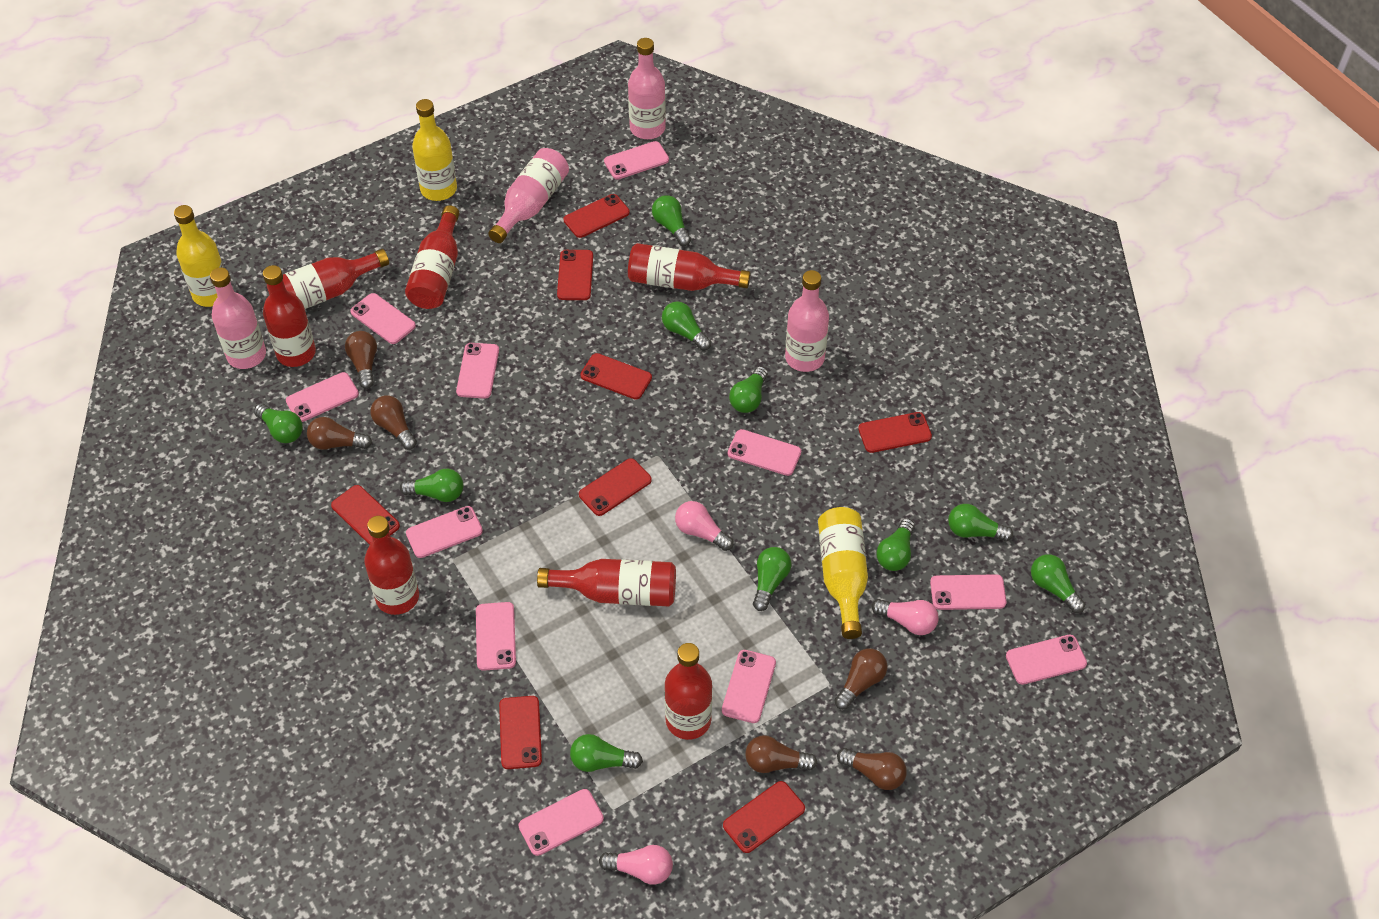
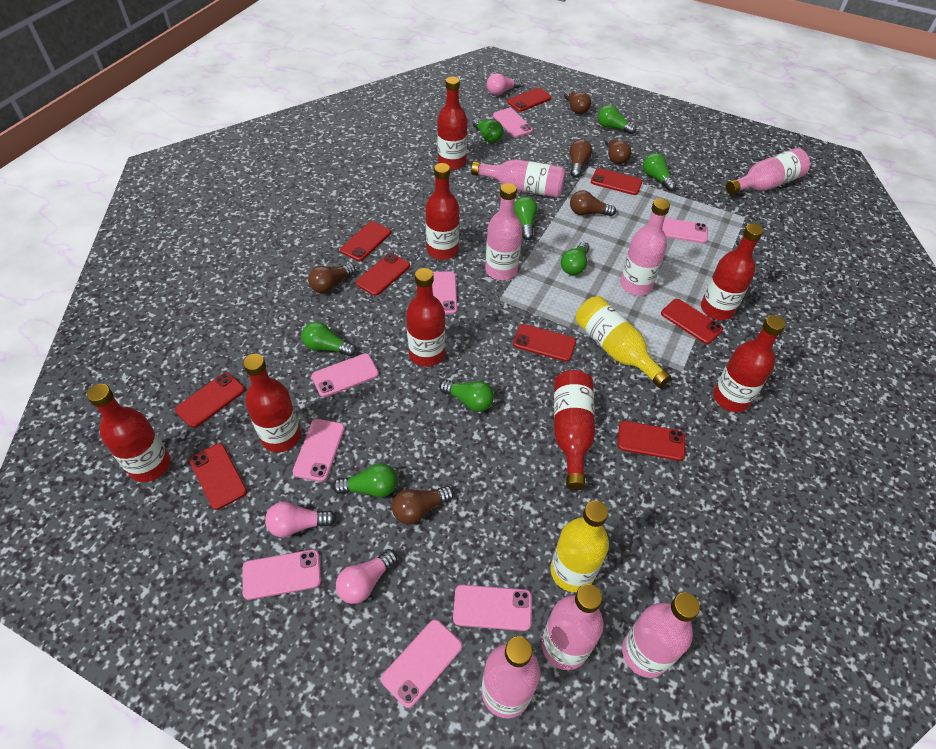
green light bulb: [254,403,303,443] [400,469,463,502] [570,734,643,772] [652,195,691,246] [662,301,711,351] [729,366,768,413] [753,547,791,611] [877,518,915,571] [948,504,1013,542] [1031,554,1085,613] = 10 -> [302,322,356,357] [333,463,397,497] [439,380,494,412] [472,118,503,143] [514,197,538,240] [561,242,590,275] [597,105,636,134] [643,153,676,191] = 8
pink bottle: [210,267,266,369] [488,148,569,243] [628,38,666,139] [785,270,829,372] = 4 -> [471,159,565,197] [482,636,540,718] [485,183,523,280] [542,584,604,670] [620,198,670,295] [622,592,700,678] [726,148,810,194] = 7
pink phone: [286,372,359,422] [350,293,416,344] [406,506,483,558] [456,343,499,399] [476,602,516,671] [518,789,604,856] [604,141,669,180] [722,650,776,723] [728,429,801,476] [930,574,1007,610] [1006,635,1087,685] = 11 -> [242,549,321,600] [292,419,345,482] [312,353,379,397] [381,620,462,708] [432,271,457,314] [453,585,532,631] [493,108,533,138] [662,218,708,243] = 8
red bottle: [263,265,316,367] [267,249,389,309] [364,516,419,615] [405,205,460,309] [537,559,676,607] [628,243,751,291] [665,643,712,740] = 7 -> [87,384,170,482] [243,354,301,452] [406,268,445,367] [425,163,459,260] [437,76,467,170] [554,370,595,491] [701,223,763,320] [713,315,786,412] = 8
red phone: [331,485,400,545] [499,696,542,769] [557,250,593,300] [564,194,630,238] [579,458,652,516] [580,353,652,400] [723,781,805,853] [858,412,932,453] = 8 -> [175,373,245,428] [190,443,247,510] [340,221,391,261] [356,253,410,296] [507,88,551,112] [513,324,576,362] [591,168,642,195] [618,421,685,461] [661,299,723,344] = 9
yellow bottle: [174,205,224,307] [412,99,457,201] [818,507,868,639] = 3 -> [550,501,609,592] [576,296,671,388] = 2

